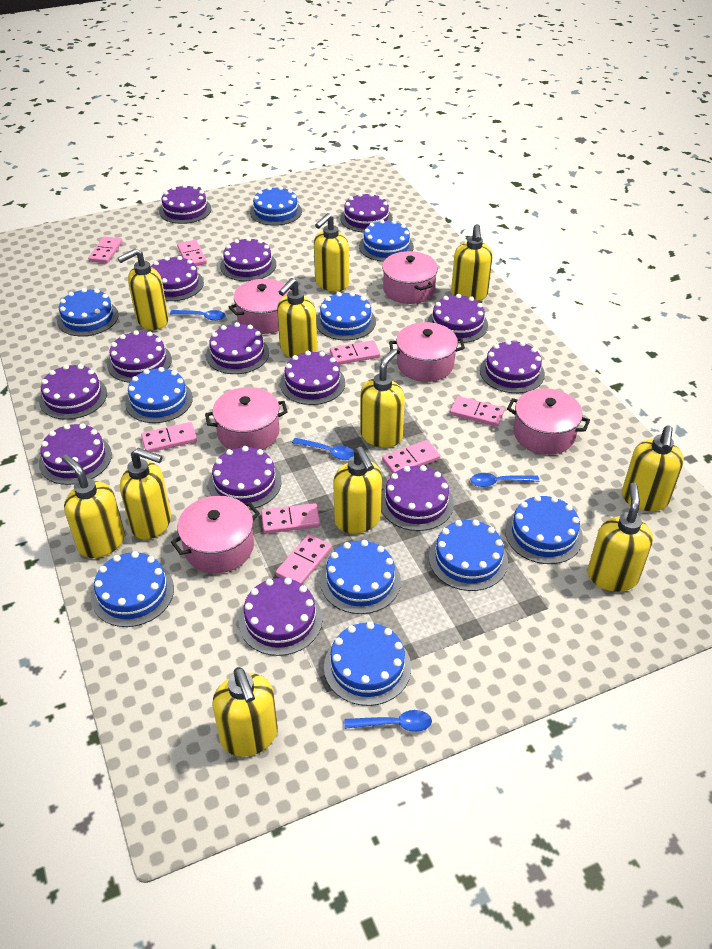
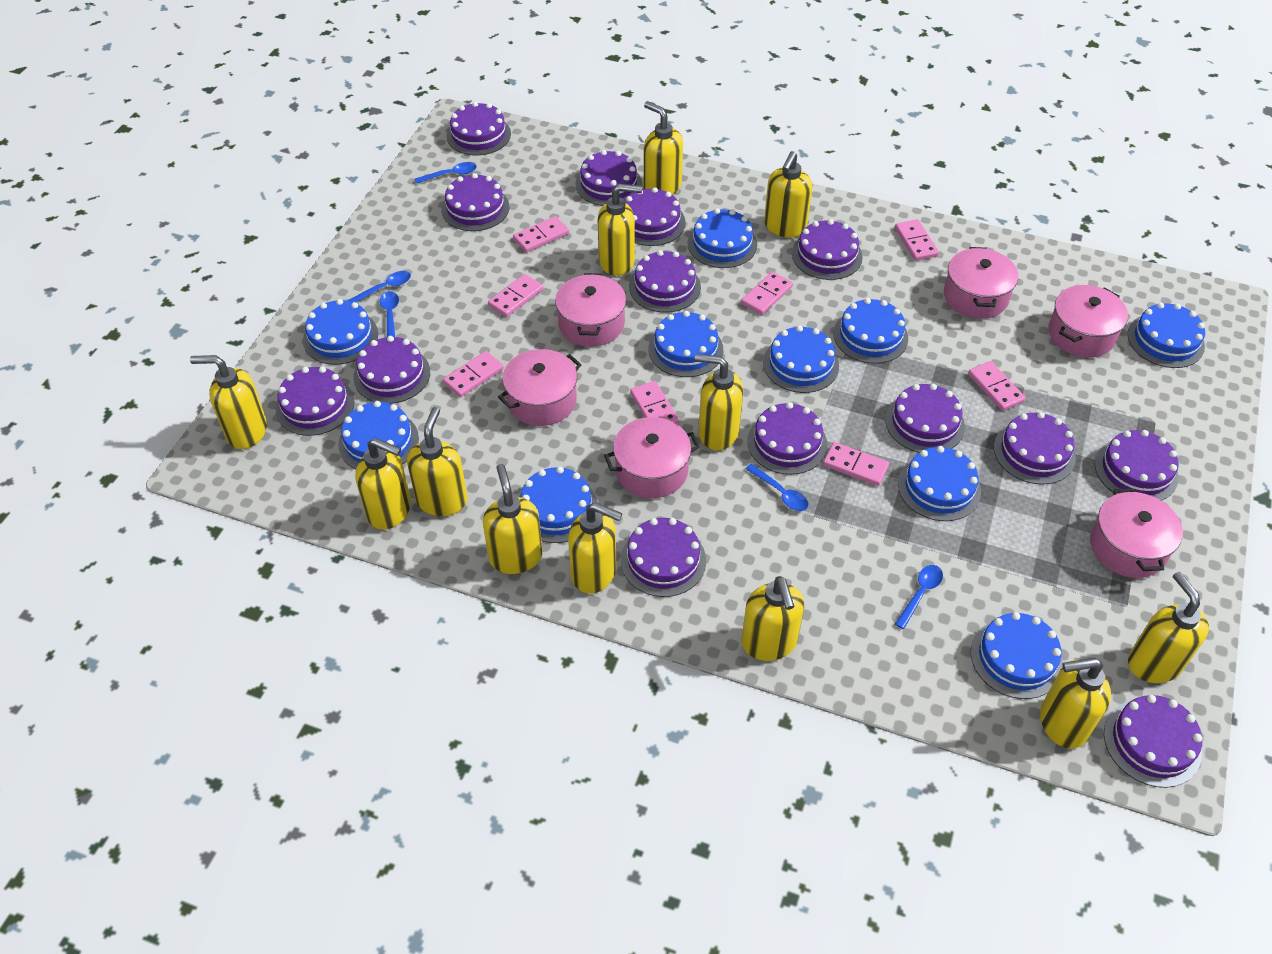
blue spoon: [170,310,225,321] [292,438,354,460] [344,710,432,732] [470,473,539,487] = 4 -> [347,271,411,302] [380,291,399,337] [415,162,477,184] [746,464,808,511] [895,565,943,629] = 5
yellow soap dispenser: [62,454,125,558] [118,249,169,330] [120,448,171,540] [212,667,278,757] [277,278,317,358] [314,213,349,291] [333,447,382,534] [360,349,405,447] [451,224,493,301] [588,483,653,592] [622,425,684,511] = 11 -> [190,355,267,449] [355,438,411,530] [407,407,468,516] [483,464,543,574] [568,502,623,594] [598,184,642,276] [643,101,683,194] [695,354,743,450] [741,576,805,661] [764,151,812,237] [1040,658,1111,749] [1128,572,1209,683] = 12

